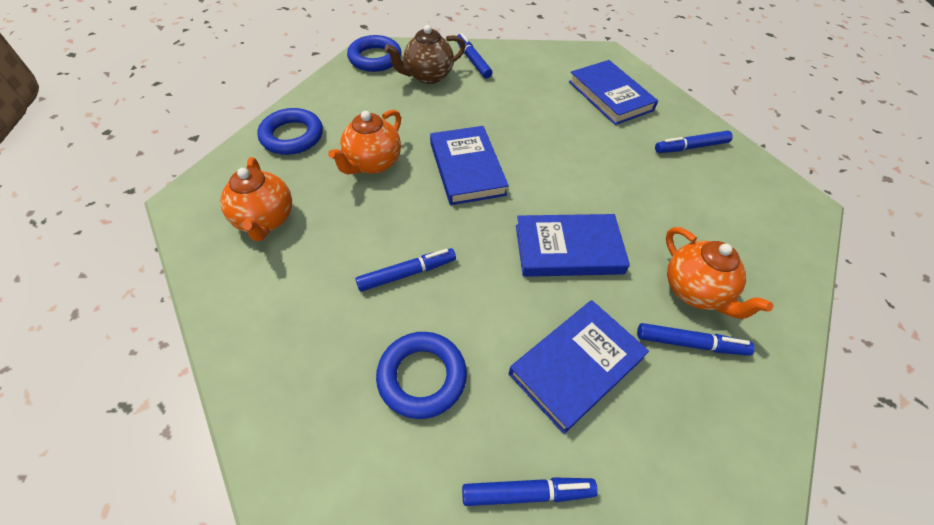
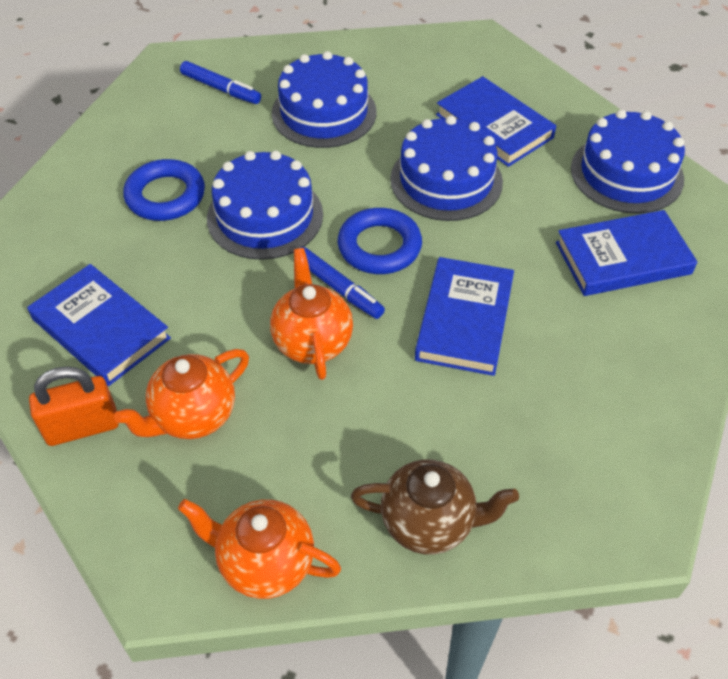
blue cake: none = 0 -> [207,150,323,260] [272,51,376,148] [390,115,503,221] [571,110,685,214] = 4
blue marker: [355,248,456,292] [457,33,492,78] [462,477,598,506] [637,323,755,356] [655,131,733,153] = 5 -> [180,61,261,104] [301,247,385,319] = 2
blue ring: [257,108,323,155] [347,35,402,72] [376,332,467,419] = 3 -> [123,159,205,221] [338,208,422,274] = 2
orange padlock: none = 0 -> [29,366,119,446] = 1

